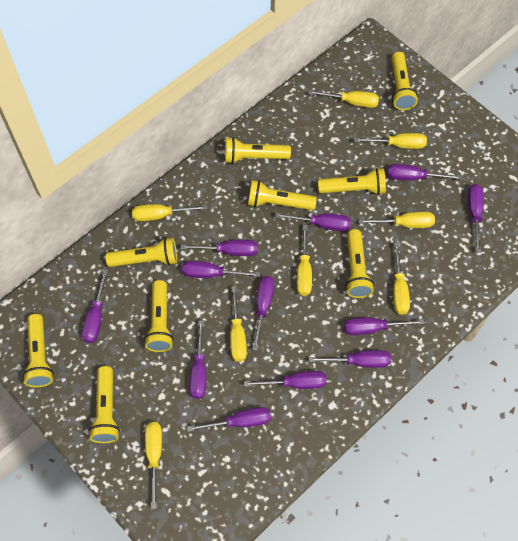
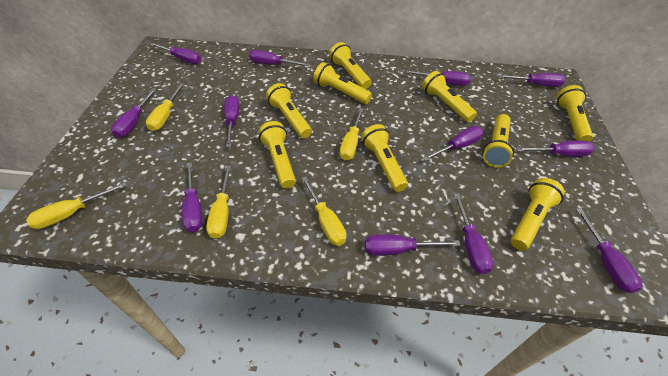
yellow screwdriver: [132,204,208,221] [145,422,162,509] [230,286,247,362] [297,225,312,296] [308,90,379,108] [354,133,427,149] [359,212,435,228] [393,242,410,315] = 8 -> [26,182,127,229] [146,83,184,131] [206,166,231,239] [301,176,347,246] [340,108,364,161] = 5

